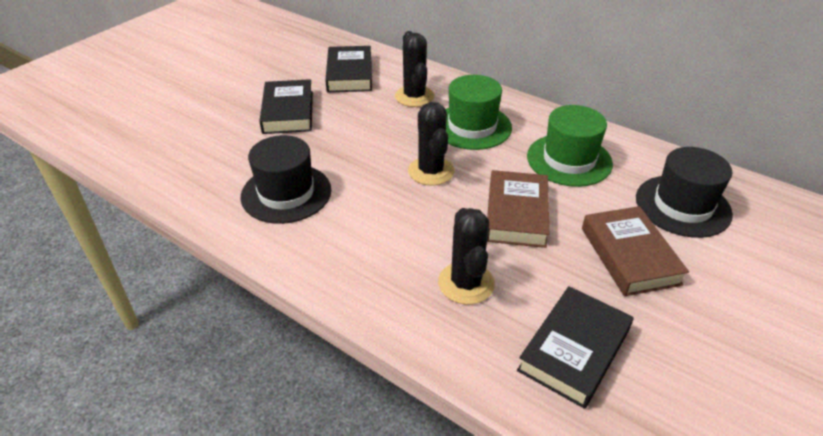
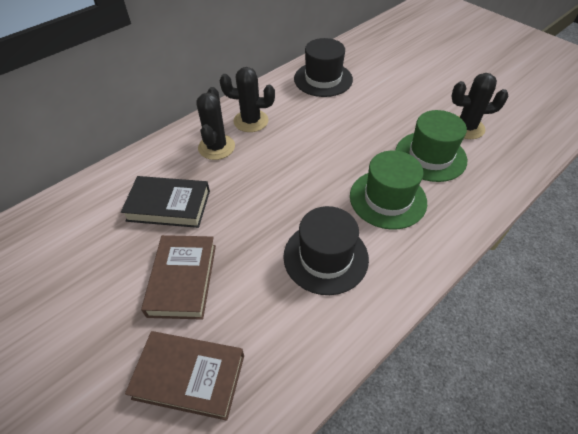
black book: [259,79,313,134] [325,46,372,92] [517,286,634,409] = 3 -> [121,176,210,228] = 1

